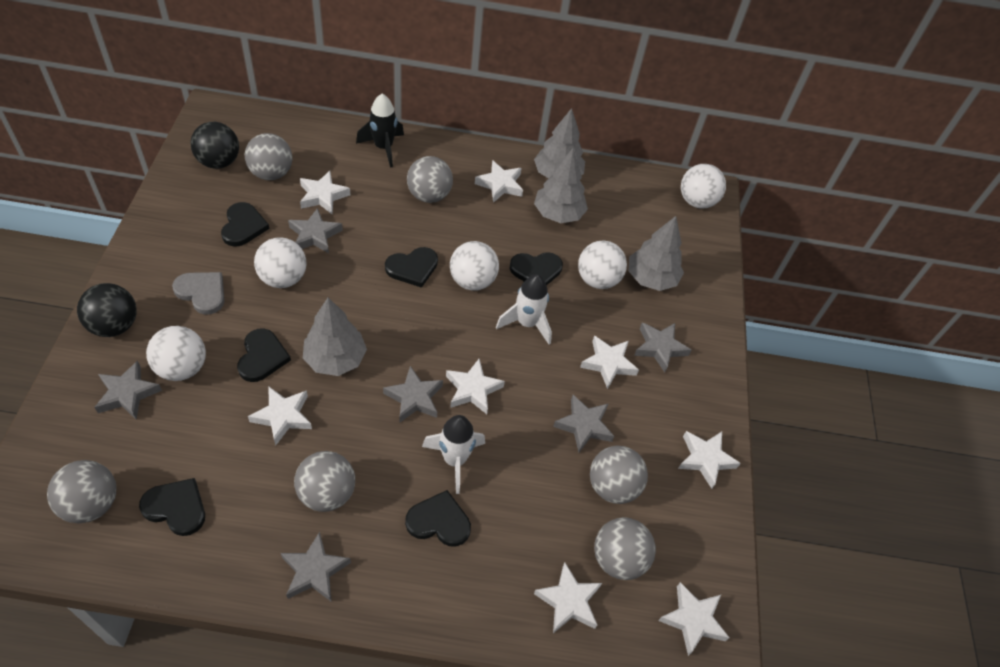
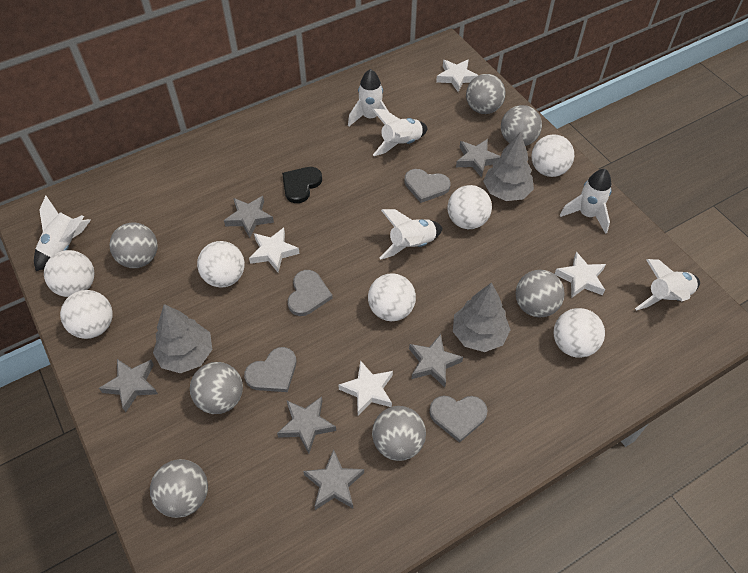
black ball: [77,283,137,337] [190,122,239,169] = 2 -> none = 0
black heart: [139,478,205,536] [221,202,269,247] [237,328,291,382] [385,247,438,288] [405,490,471,546] [510,252,563,286] = 6 -> [282,167,322,203] = 1
black rocket: [356,94,404,168] = 1 -> none = 0
grey ball: [47,460,116,523] [245,133,292,180] [294,451,355,512] [407,156,453,203] [590,446,648,504] [594,517,656,580] = 6 -> [110,222,158,268] [150,459,208,518] [190,362,243,414] [372,406,426,461] [466,74,505,114] [501,105,542,146] [516,270,565,317] = 7
grey heart: [172,272,224,315] = 1 -> [244,347,296,392] [288,270,333,316] [404,169,451,203] [429,396,488,443] = 4
grey tree: [303,298,367,376] [534,108,585,178] [534,149,588,223] [629,216,684,291] = 4 -> [153,304,212,373] [453,283,511,352] [483,132,534,201] = 3
white ball: [146,326,206,381] [254,237,307,288] [450,241,499,291] [578,241,627,289] [681,164,726,208] = 5 -> [44,250,94,297] [60,290,113,339] [197,241,245,288] [368,273,416,321] [447,185,492,229] [531,134,574,177] [554,308,605,358] = 7
white rocket: [422,415,485,494] [496,274,552,344] = 2 -> [34,196,91,271] [348,69,389,126] [372,109,428,156] [380,209,443,260] [560,169,612,234] [635,259,700,310] = 6
white star: [248,387,312,446] [300,171,350,214] [446,359,505,414] [475,160,523,203] [534,563,602,633] [580,336,639,389] [658,582,729,656] [678,431,741,489] = 8 -> [249,228,300,272] [338,360,393,416] [436,59,479,92] [555,252,606,298] = 4

